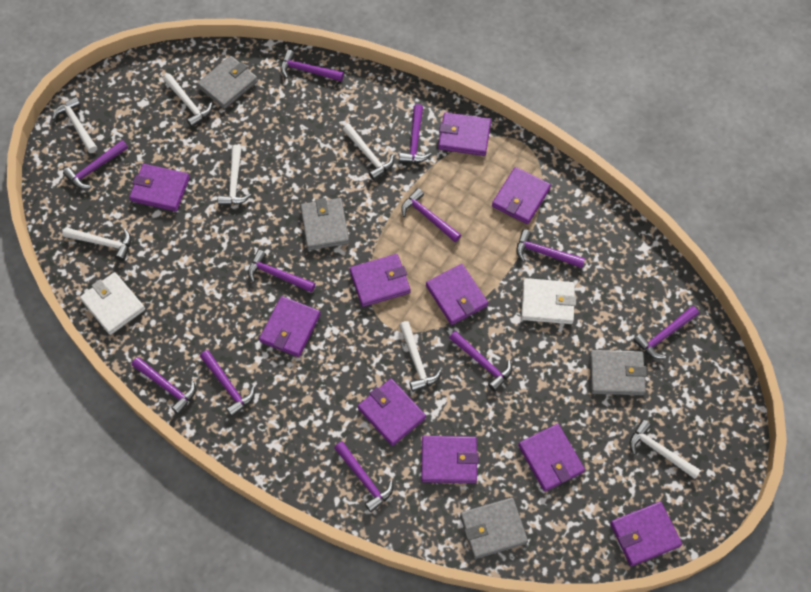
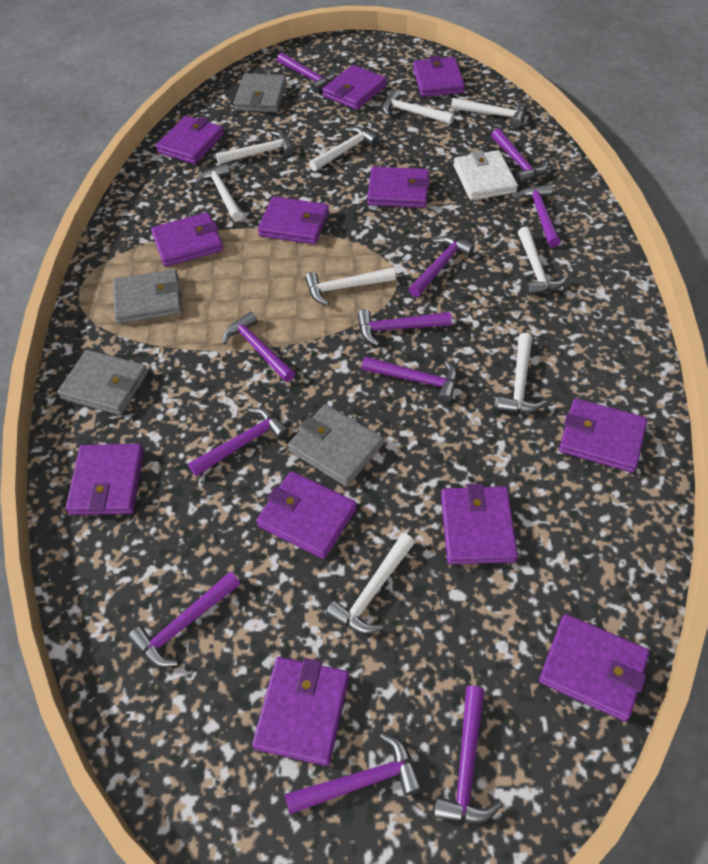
purple wallet: [129,164,190,212] [259,296,321,357] [350,254,410,307] [358,379,426,446] [421,436,479,483] [426,264,488,325] [438,112,491,156] [492,167,551,224] [518,424,585,492] [610,502,682,566] = 10 -> [66,444,144,515] [151,212,223,267] [156,116,224,164] [252,657,349,766] [256,471,357,559] [258,197,329,245] [322,65,387,110] [367,167,430,208] [413,56,465,97] [441,483,518,565] [539,614,650,721] [559,398,647,473] = 12
white hammer: [52,97,97,153] [63,227,131,261] [163,74,212,127] [218,145,251,205] [343,124,394,180] [399,321,442,392] [629,420,701,479] = 7 -> [195,163,243,222] [216,131,295,164] [305,267,396,305] [309,126,379,171] [326,533,415,634] [382,90,454,124] [451,98,525,128] [497,333,547,413] [518,227,567,295] = 9
white wallet: [80,272,145,335] [521,278,576,324] = 2 -> [453,150,518,200] = 1

